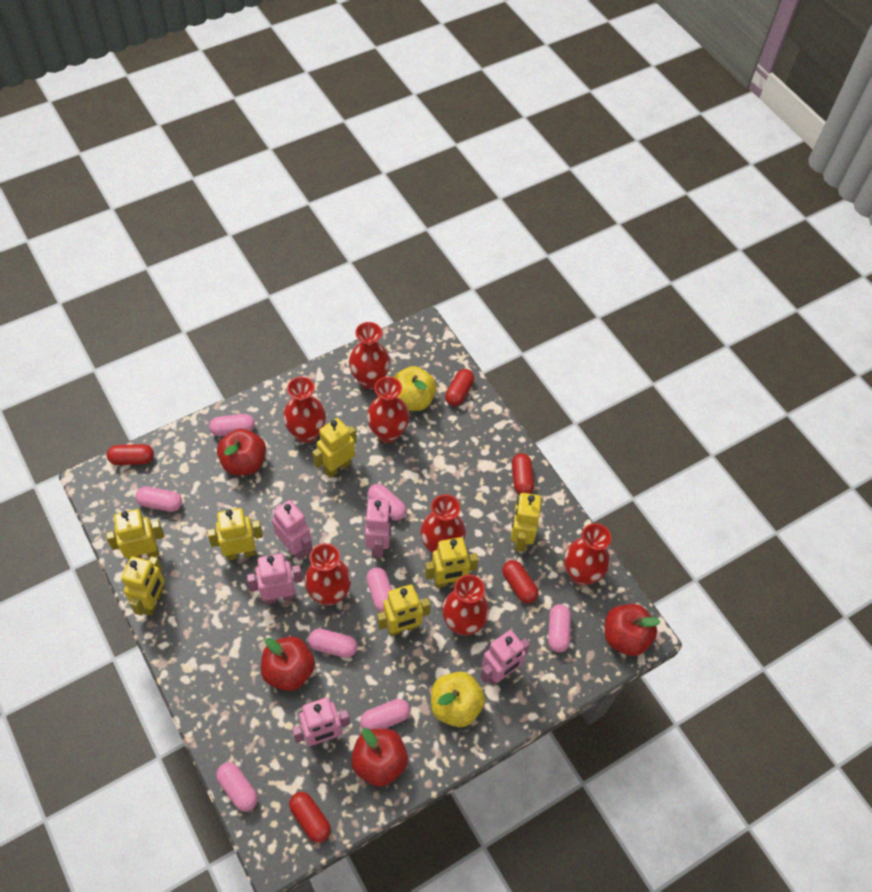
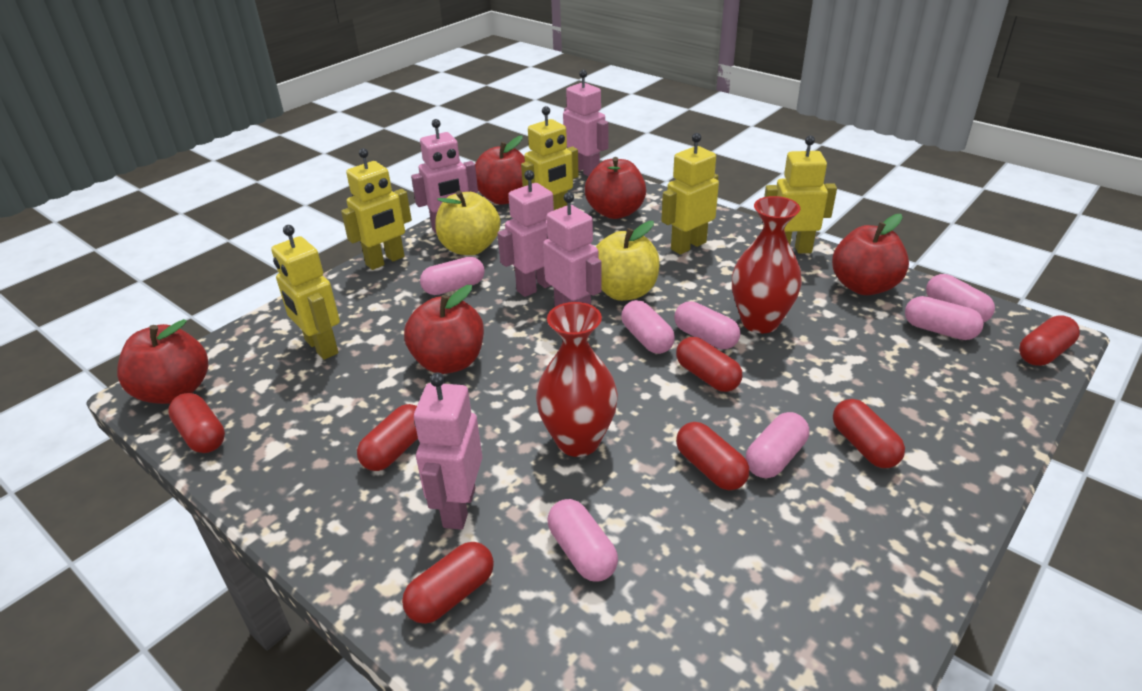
pink capsule: [135,486,182,512] [209,414,255,436] [216,762,258,812] [308,629,358,658] [360,699,410,730] [366,567,392,612] [368,484,406,521] [548,604,571,653] = 8 -> [420,257,485,295] [548,499,618,581] [621,300,675,354] [674,301,740,349] [746,412,809,478] [905,296,984,340] [926,274,995,323] = 7
red apple: [217,429,266,475] [261,636,315,691] [351,728,408,787] [605,604,660,656] = 4 -> [117,319,208,404] [404,285,484,374] [475,135,525,205] [585,157,646,219] [832,214,909,295] = 5
red capsule: [107,444,154,465] [289,792,331,843] [445,369,474,406] [502,560,538,603] [512,453,534,495] = 5 -> [168,393,225,453] [357,404,418,471] [402,542,494,624] [676,337,742,392] [676,422,749,490] [833,399,905,468] [1019,315,1080,366] = 7
red vase: [283,377,326,443] [304,543,351,606] [349,322,390,389] [367,377,409,443] [421,494,466,554] [442,575,489,635] [564,523,611,585] = 7 -> [536,302,618,457] [732,196,802,333] = 2
yellow robot: [106,509,164,559] [121,556,165,616] [207,508,263,560] [312,418,357,478] [377,584,431,636] [425,537,478,588] [511,493,541,552] = 7 -> [271,225,340,360] [341,148,412,270] [521,106,579,210] [661,133,719,255] [764,136,837,253] = 5

